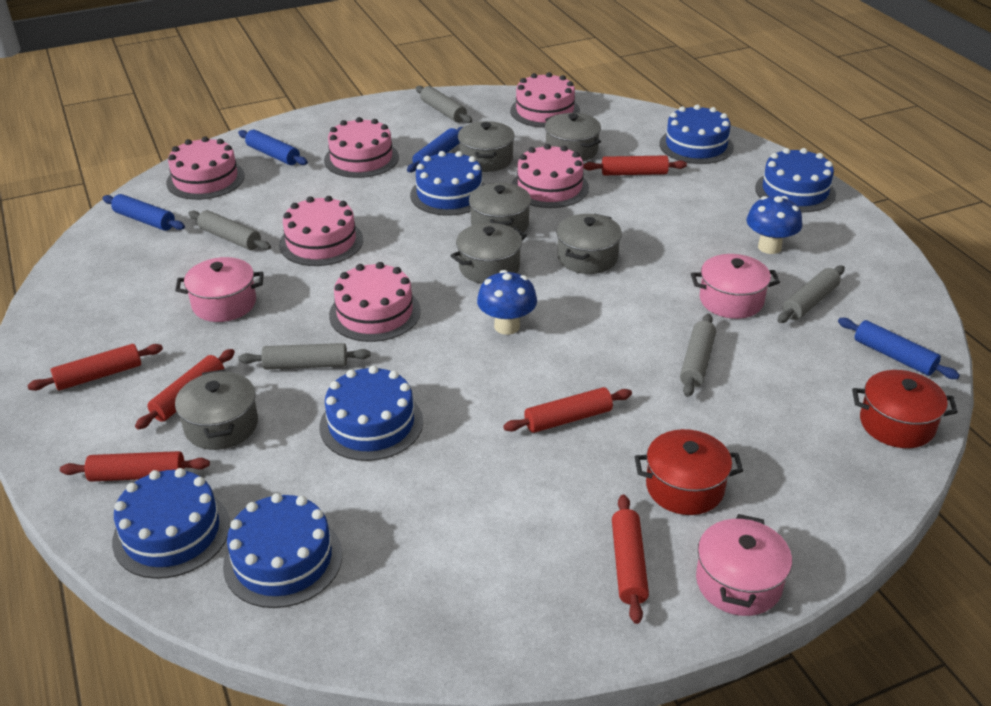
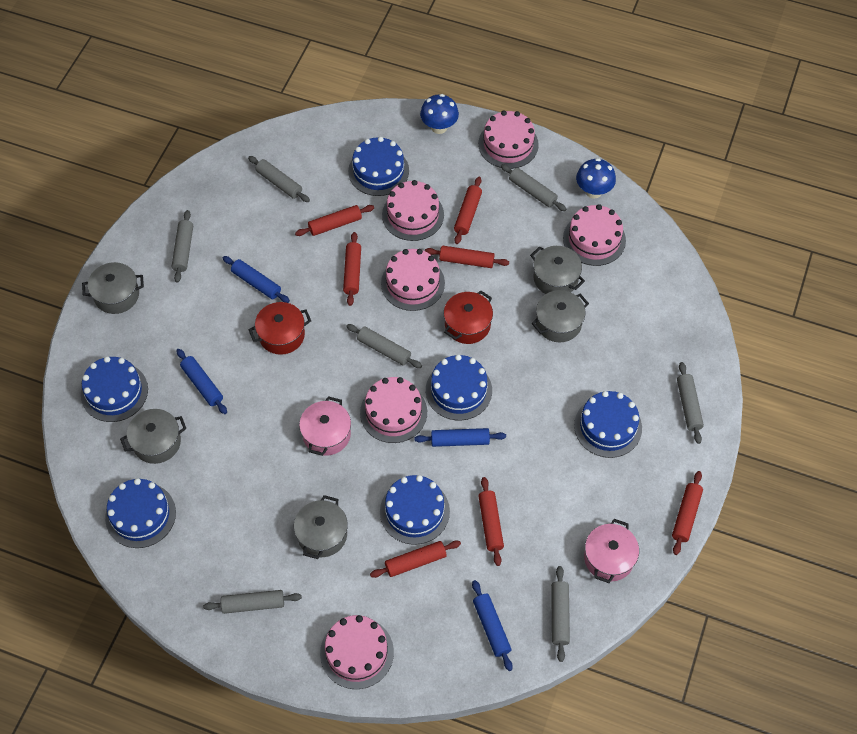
grey pot: [175,369,258,450] [451,223,527,284] [458,121,515,172] [469,183,531,233] [545,113,601,161] [556,213,622,274] = 6 -> [82,262,144,314] [120,409,186,464] [294,495,348,559] [530,246,585,294] [532,290,589,342] = 5
grey rolling pin: [188,210,271,250] [238,343,371,370] [416,86,472,123] [680,314,716,397] [777,265,845,323] = 5 -> [172,210,193,283] [203,590,302,614] [248,156,310,202] [346,324,422,368] [501,164,566,211] [551,566,570,662] [677,362,704,444] = 7
pink pot: [175,257,264,322] [691,254,780,319] [696,514,792,616] = 3 -> [299,396,351,456] [584,519,639,583] = 2
red rolling pin: [27,344,163,391] [60,451,210,482] [135,349,235,430] [503,387,632,433] [583,155,687,175] [612,494,649,624] = 6 -> [295,205,374,236] [343,232,361,306] [370,540,461,578] [425,246,509,268] [454,177,482,244] [478,477,504,566] [672,471,703,555] = 7

